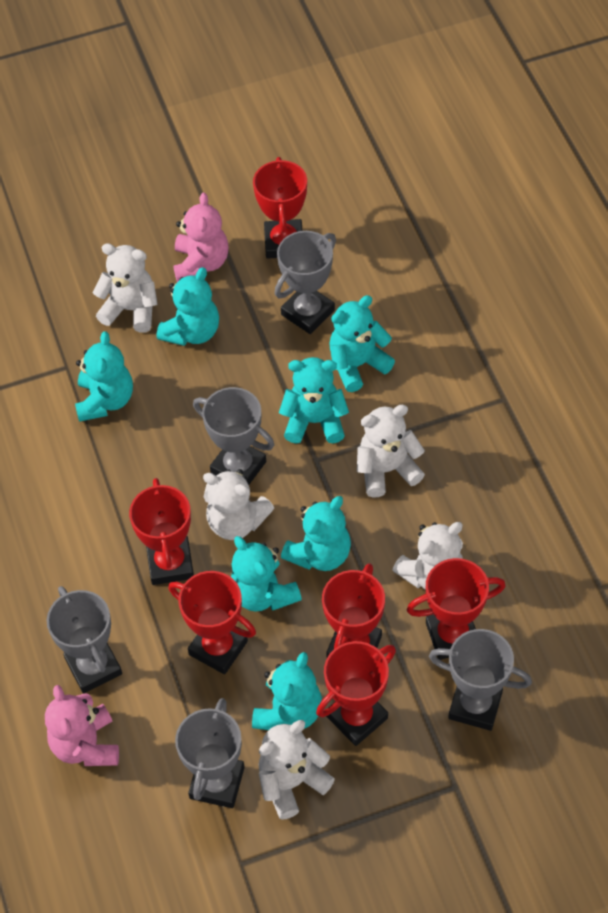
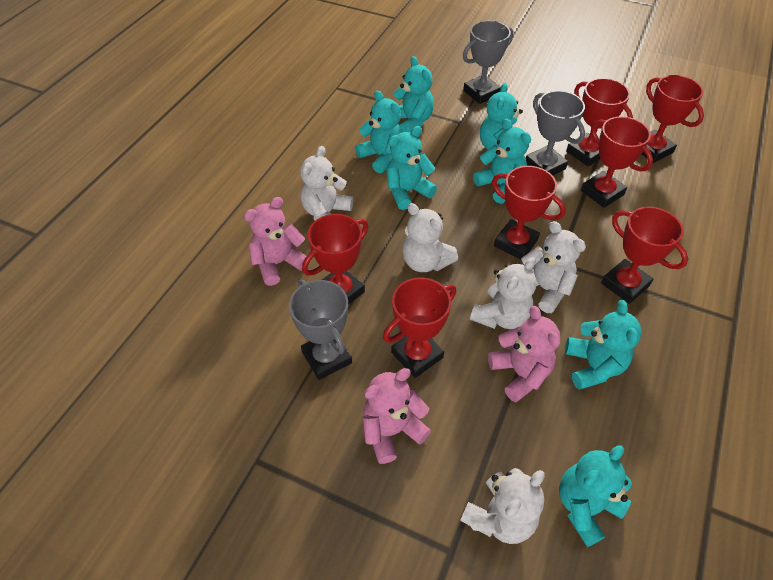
grey trophy: [47,586,122,693] [175,698,245,808] [193,387,274,485] [275,231,336,334] [429,629,532,731] = 5 -> [289,280,352,380] [463,20,514,104] [526,91,585,175] = 3
pink teddy bear: [45,685,119,766] [173,193,229,282] = 2 -> [244,197,306,286] [363,368,431,464] [488,306,560,402] = 3
red trophy: [129,478,194,585] [169,571,256,675] [253,157,307,259] [316,641,396,746] [322,563,385,657] [407,558,506,660] = 6 -> [302,214,369,305] [383,277,456,378] [492,166,566,259] [566,78,633,166] [581,116,653,208] [601,207,688,304] [642,75,704,163] = 7

